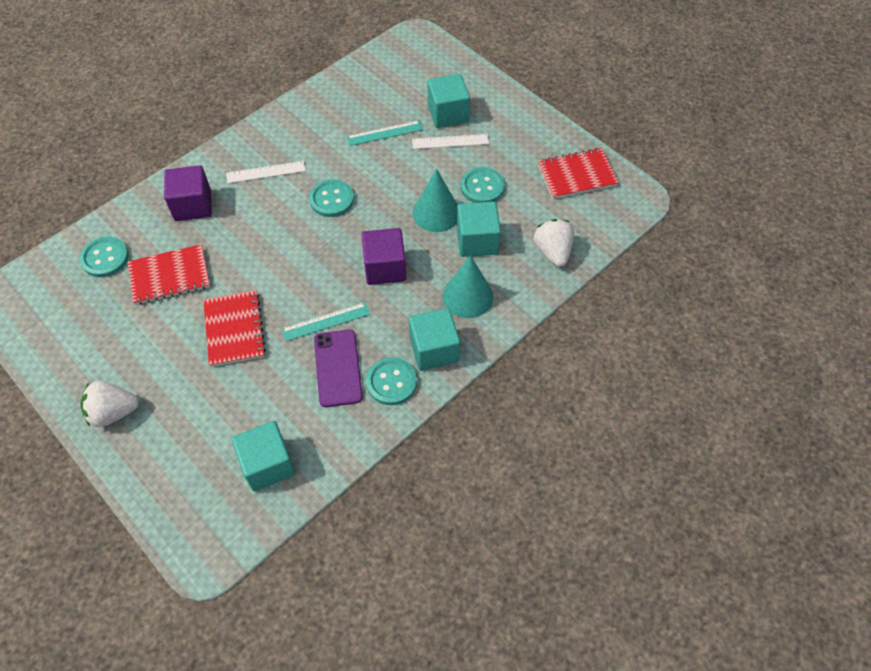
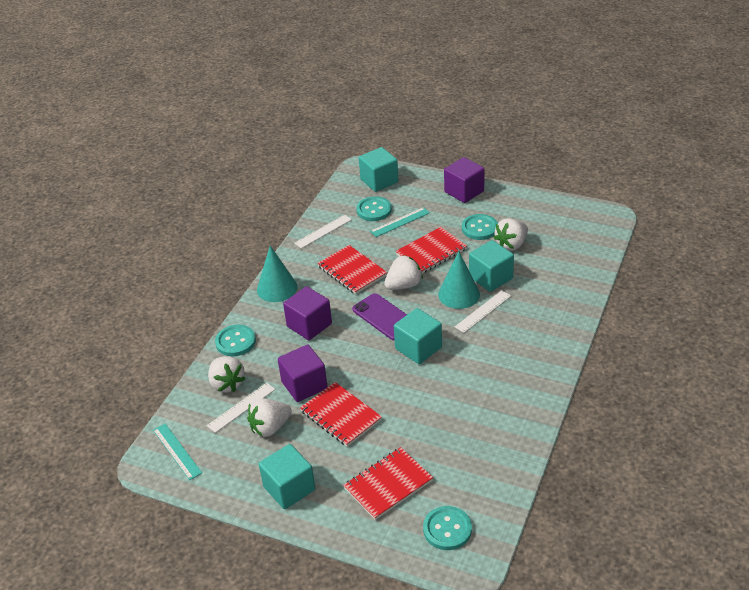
purple cube: [164,165,212,221] [362,228,406,285] = 2 -> [278,344,328,402] [283,286,332,340] [444,157,485,203] = 3
red notebook: [128,244,210,305] [203,290,266,367] [538,148,619,199] = 3 -> [300,382,382,447] [317,245,387,294] [343,447,433,520] [396,227,467,273] = 4
white ruler: [226,161,306,183] [412,134,489,149] = 2 -> [207,383,275,433] [294,215,352,249] [455,290,511,333] = 3
white strawberry: [81,381,139,427] [534,219,574,267] = 2 -> [208,356,246,392] [247,398,292,437] [384,255,423,290] [493,218,528,251] = 4

